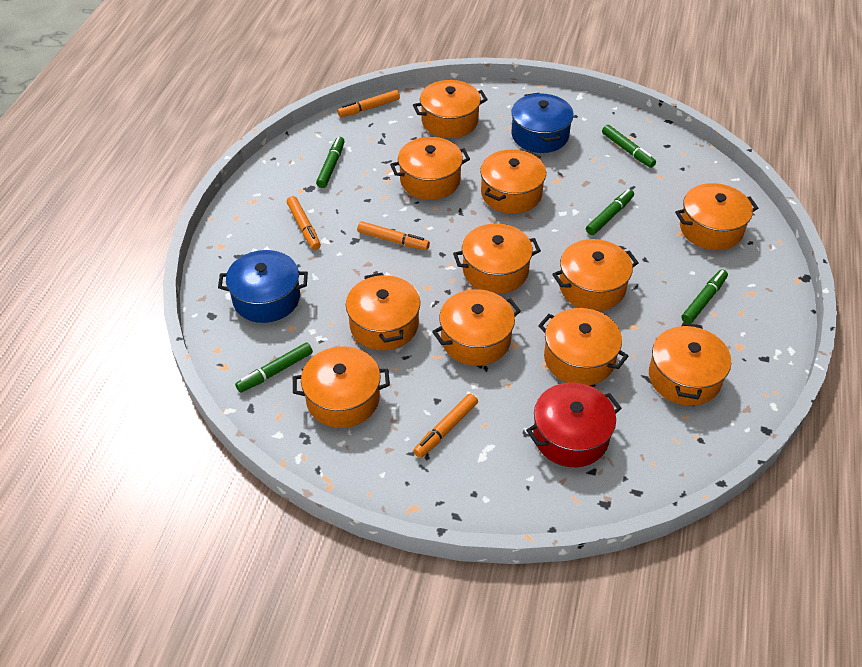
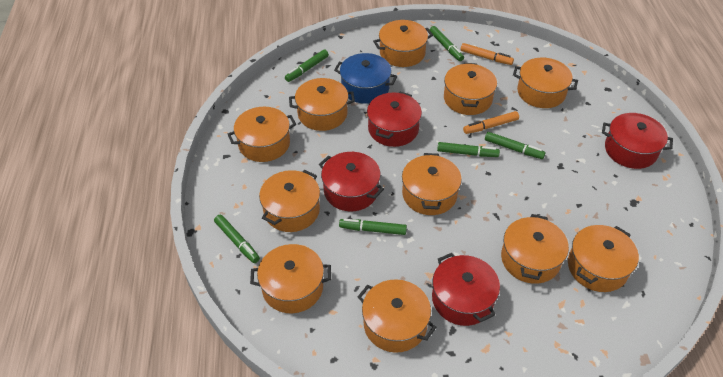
blue pot: [218,250,308,323] [511,93,574,153] = 2 -> [334,53,397,104] = 1
green marker: [235,342,313,393] [316,137,345,188] [586,189,634,235] [602,125,656,168] [681,269,728,324] = 5 -> [214,214,260,263] [285,50,329,82] [339,219,407,235] [430,26,464,61] [437,142,500,157] [485,132,545,159] = 6
orange marker: [287,196,321,250] [337,90,400,117] [357,221,430,250] [413,394,478,458] = 4 -> [461,43,514,65] [463,111,519,134] = 2
red pot: [526,382,621,467] = 1 -> [319,152,384,211] [367,91,422,147] [432,253,500,326] [602,113,673,169] = 4

